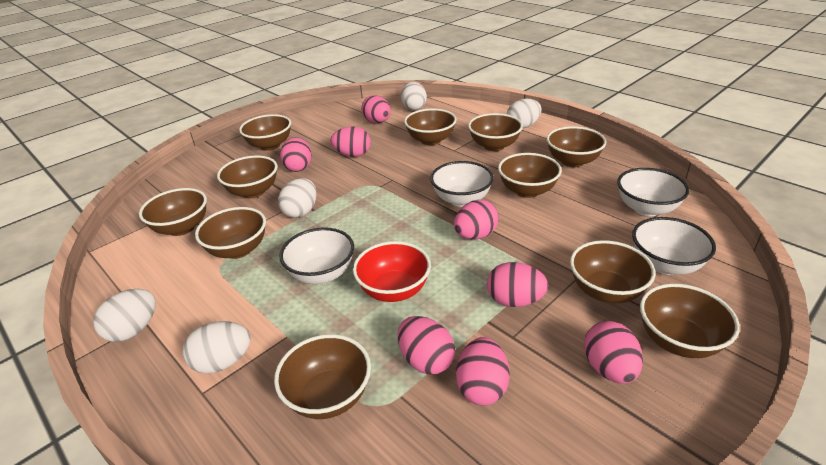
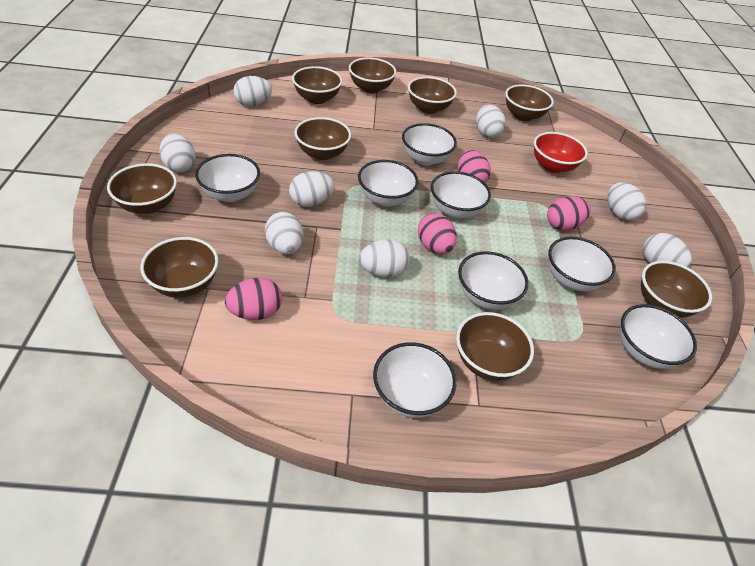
brown bowl: [139,188,207,236] [195,207,266,259] [217,155,277,198] [239,114,291,151] [274,334,371,419] [404,108,457,145] [468,113,523,151] [498,153,562,198] [546,126,606,167] [570,240,655,303] [640,284,740,358] = 11 -> [107,163,177,214] [140,237,219,298] [292,66,342,104] [294,117,351,160] [349,57,396,94] [408,77,457,114] [456,312,534,381] [505,84,554,121] [641,261,712,318] = 9
pink egg: [280,137,312,172] [331,126,371,157] [361,95,391,123] [398,316,455,375] [454,200,499,239] [456,337,510,405] [487,262,548,307] [584,321,643,384] = 8 -> [225,278,282,320] [418,213,457,254] [457,150,491,183] [547,196,591,231] = 4
white bowl: [279,227,354,284] [430,161,494,207] [617,168,689,216] [632,217,716,275] = 4 -> [195,154,260,202] [358,160,418,206] [373,342,457,418] [402,123,457,166] [431,171,491,218] [458,251,529,310] [548,237,616,291] [620,304,697,369] = 8
white egg: [93,289,156,342] [183,321,251,374] [278,178,317,218] [401,82,427,110] [507,99,542,128] = 5 -> [159,133,196,173] [233,76,272,106] [265,212,303,254] [289,171,334,207] [359,239,410,278] [476,104,506,138] [608,182,646,221] [643,233,692,267] = 8

